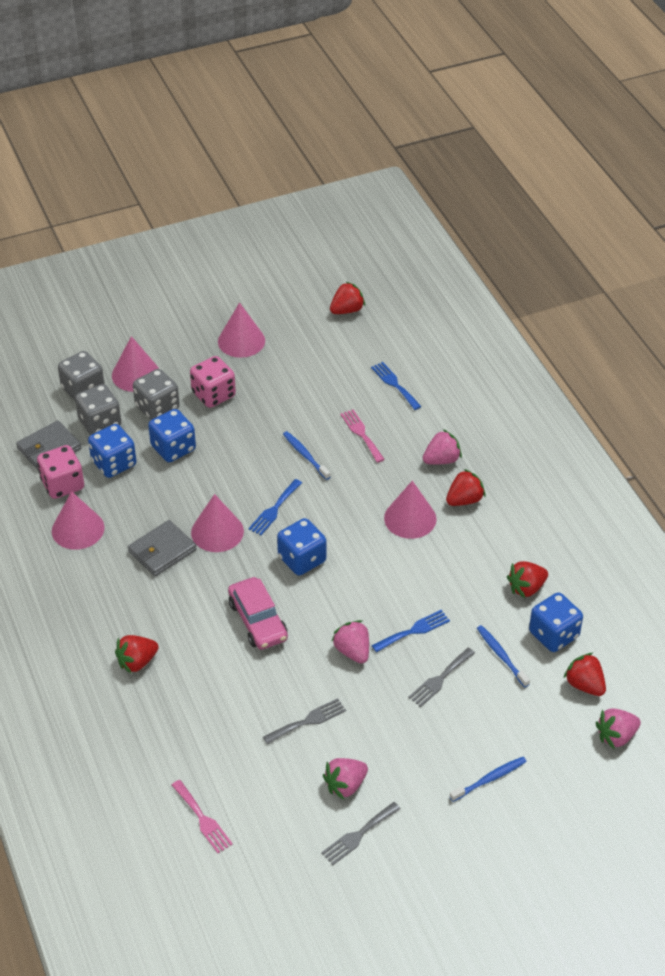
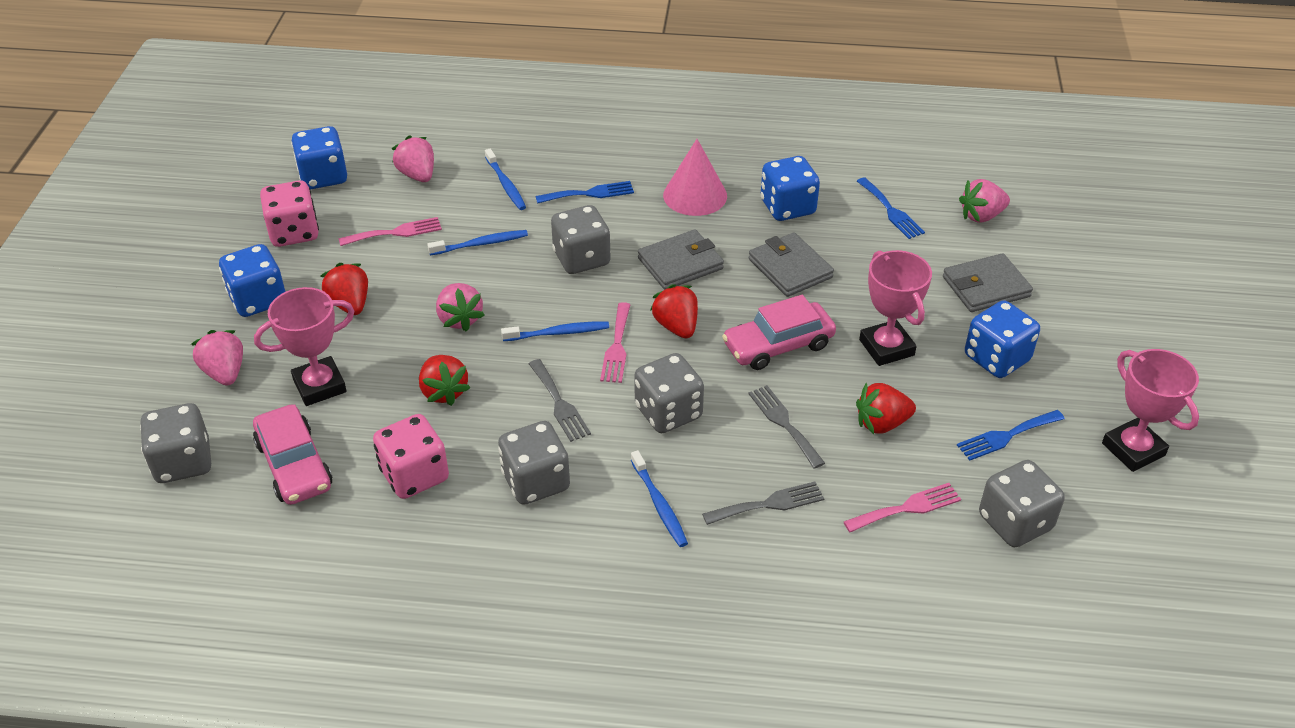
blue toothbrush: [283,431,330,480] [449,757,527,802] [477,625,530,687] = 3 -> [427,230,528,255] [485,149,526,210] [501,321,609,341] [631,450,688,547] = 4
grey dice: [58,351,105,400] [75,384,121,435] [133,369,180,420] = 3 -> [140,403,211,483] [498,421,570,505] [551,205,611,274] [634,353,704,433] [979,460,1065,547] = 5
grey wallet: [16,420,82,470] [128,520,197,576] = 2 -> [638,229,724,290] [749,233,834,297] [943,253,1033,312] = 3
pink car: [228,577,288,650] = 1 -> [253,404,333,505] [722,295,836,370] = 2
pink cone: [52,491,105,550] [112,336,159,392] [191,494,244,552] [218,303,265,358] [384,481,436,539] = 5 -> [663,139,727,216] = 1
pink fork: [172,780,233,853] [340,410,385,463] = 2 -> [339,217,442,246] [600,302,631,383] [844,483,961,532] = 3
pink trophy: none = 0 -> [254,287,355,406] [859,250,932,366] [1102,349,1199,472] = 3
red strawberry: [115,635,159,673] [330,282,365,314] [446,469,485,506] [507,561,548,598] [564,653,606,696] = 5 -> [321,263,368,315] [419,355,470,406] [650,284,698,338] [856,383,916,434] = 4

